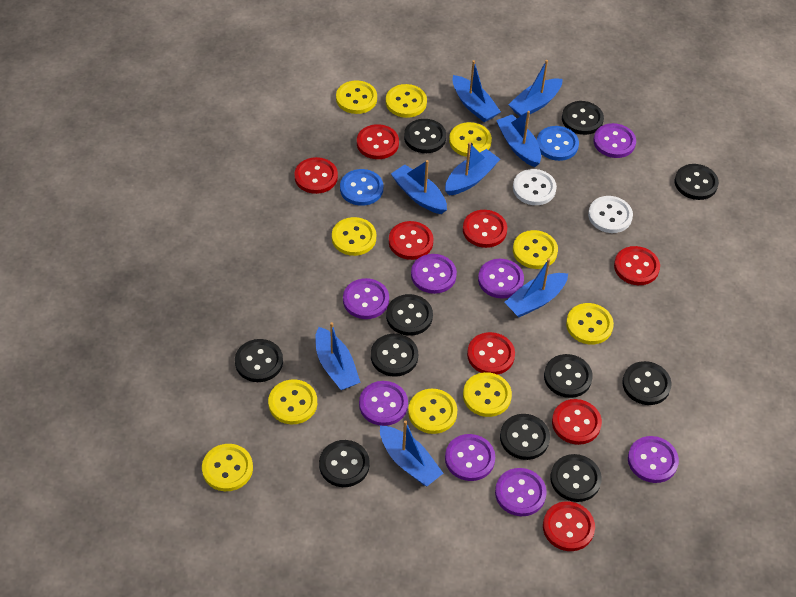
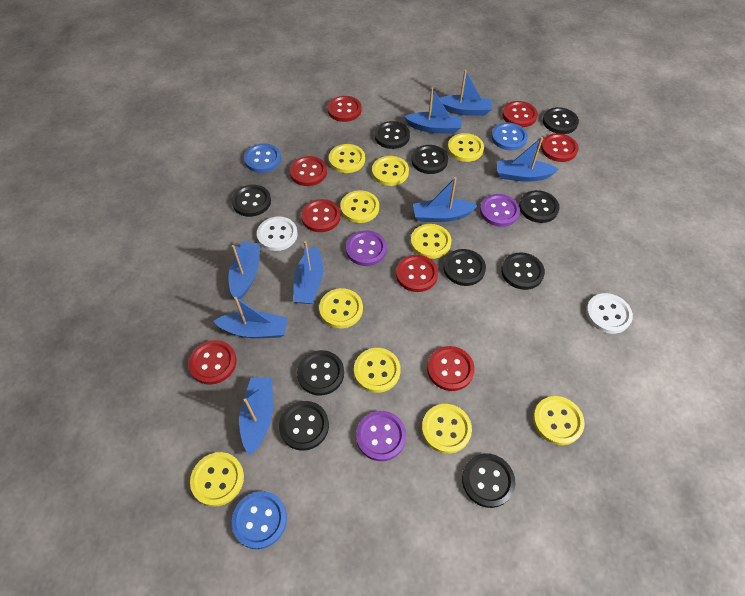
black button: [235,339,283,382] [319,440,370,487] [371,334,418,377] [386,294,433,336] [404,119,446,153] [500,414,550,460] [544,354,593,398] [550,454,602,502] [562,101,604,135] [622,361,672,405] [675,164,719,200] = 11 -> [232,185,271,217] [279,401,329,451] [297,350,344,396] [375,121,410,149] [411,145,448,174] [444,249,486,286] [462,453,515,508] [501,252,545,290] [519,190,560,223] [543,107,579,134] = 10
blue button: [340,169,383,206] [537,126,579,161] = 2 -> [232,491,287,549] [244,143,281,173] [491,123,528,150] = 3
purple button: [343,278,389,319] [359,381,408,426] [411,254,457,294] [445,434,495,481] [478,259,524,299] [495,468,547,516] [593,123,636,158] [628,436,679,483] = 8 -> [346,231,387,266] [356,411,406,461] [480,194,520,227] = 3

